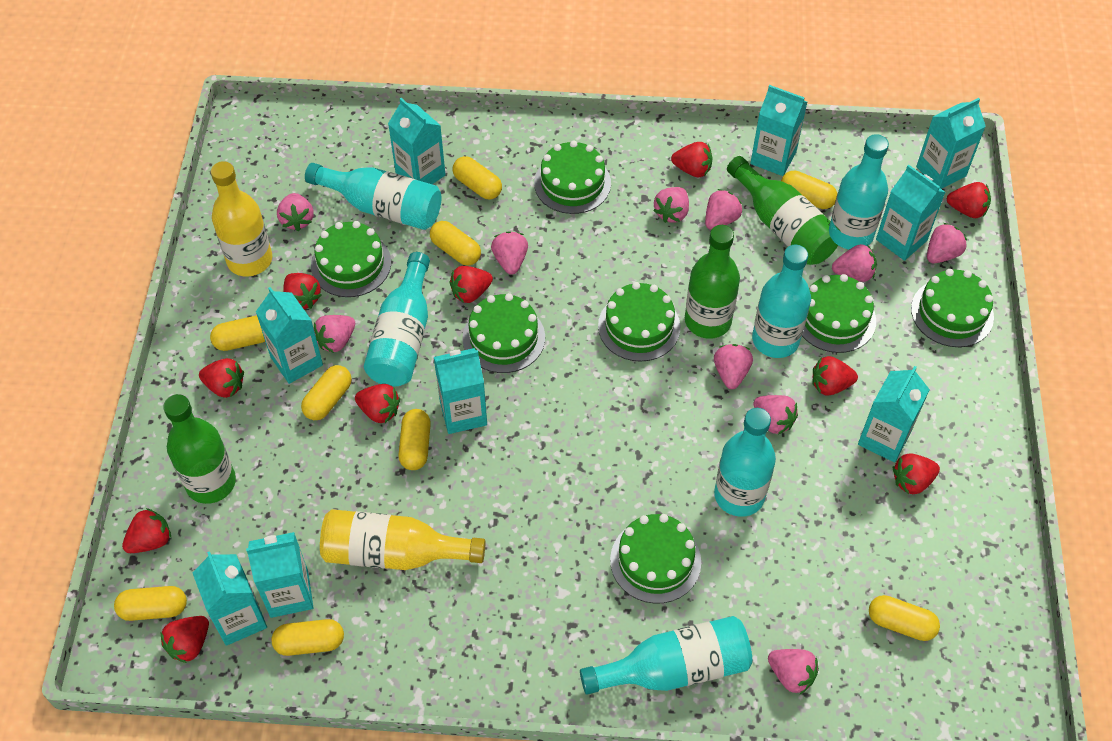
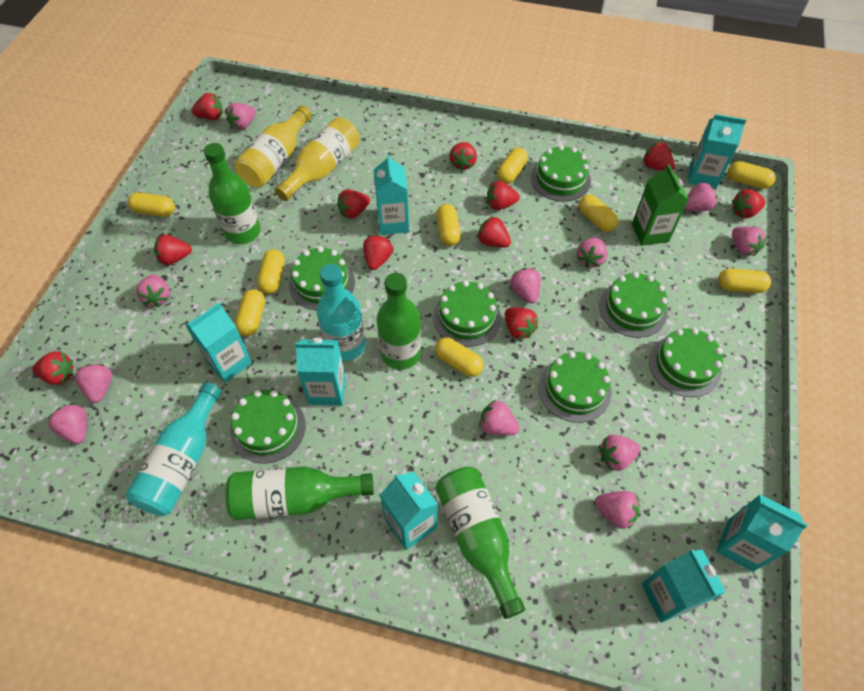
green bottle: [163,394,236,504] [685,225,740,339] [727,156,841,265] = 3 -> [204,143,261,244] [226,466,374,521] [377,273,421,370] [435,467,525,619] = 4
green carton: none = 0 -> [632,164,689,246] = 1
pink strawberry: [277,193,314,231] [314,315,355,353] [491,231,528,275] [653,187,689,223] [705,189,742,230] [714,344,753,389] [753,395,798,435] [768,649,819,695] [832,244,877,282] [927,223,967,264] = 10 -> [47,403,87,444] [75,364,113,403] [136,274,170,307] [226,103,256,130] [479,400,520,435] [510,268,540,304] [577,238,607,268] [595,491,639,529] [599,435,640,471] [685,182,717,211] [732,227,767,256] = 11
red strawberry: [122,508,171,553] [160,616,209,663] [199,358,244,398] [283,273,322,309] [355,384,400,423] [449,266,493,303] [671,142,713,177] [812,356,858,396] [893,453,940,494] [947,182,991,218] = 10 -> [33,351,73,385] [154,235,192,265] [192,93,223,120] [337,189,370,219] [363,235,393,270] [450,142,477,171] [477,216,511,248] [487,181,520,210] [505,307,538,339] [643,142,675,171] [732,189,766,218] = 11
turquoise bottle: [305,163,441,230] [364,252,430,387] [580,616,752,695] [714,408,776,517] [752,245,811,358] [831,134,889,249] = 6 -> [125,382,221,516] [317,264,366,361] = 2
turquoise carton: [193,551,267,646] [246,532,314,618] [256,287,323,384] [388,98,446,184] [434,348,487,434] [750,85,807,176] [858,366,930,462] [876,165,945,261] [916,98,986,189] = 9 -> [185,303,252,383] [295,338,346,406] [374,154,409,235] [380,472,438,550] [642,549,726,623] [688,114,747,189] [716,494,808,572] = 7

